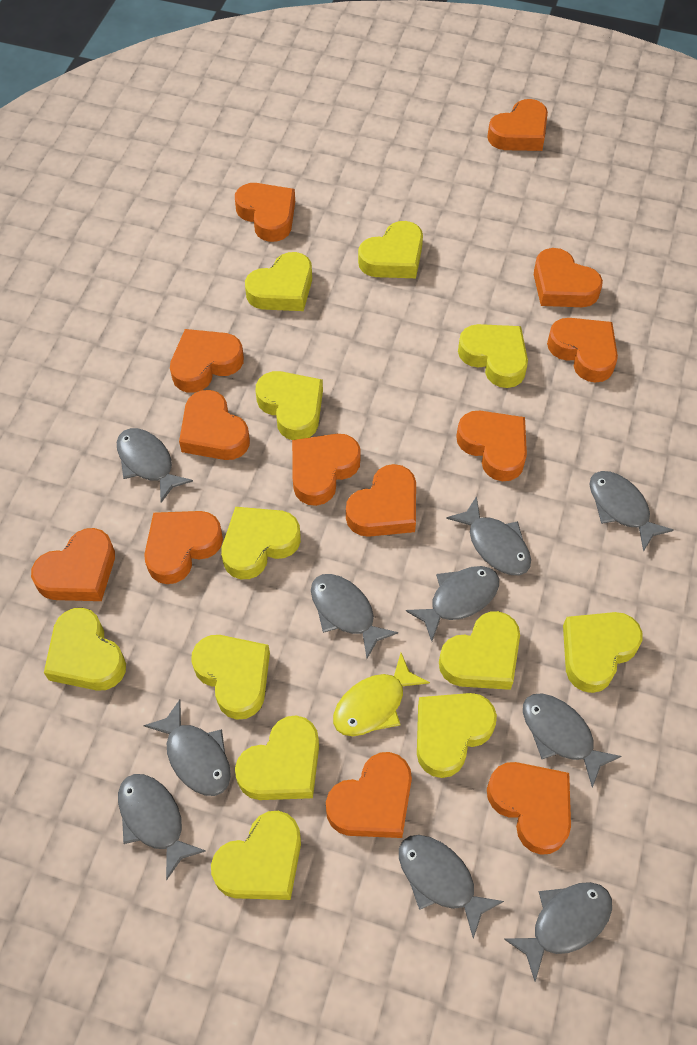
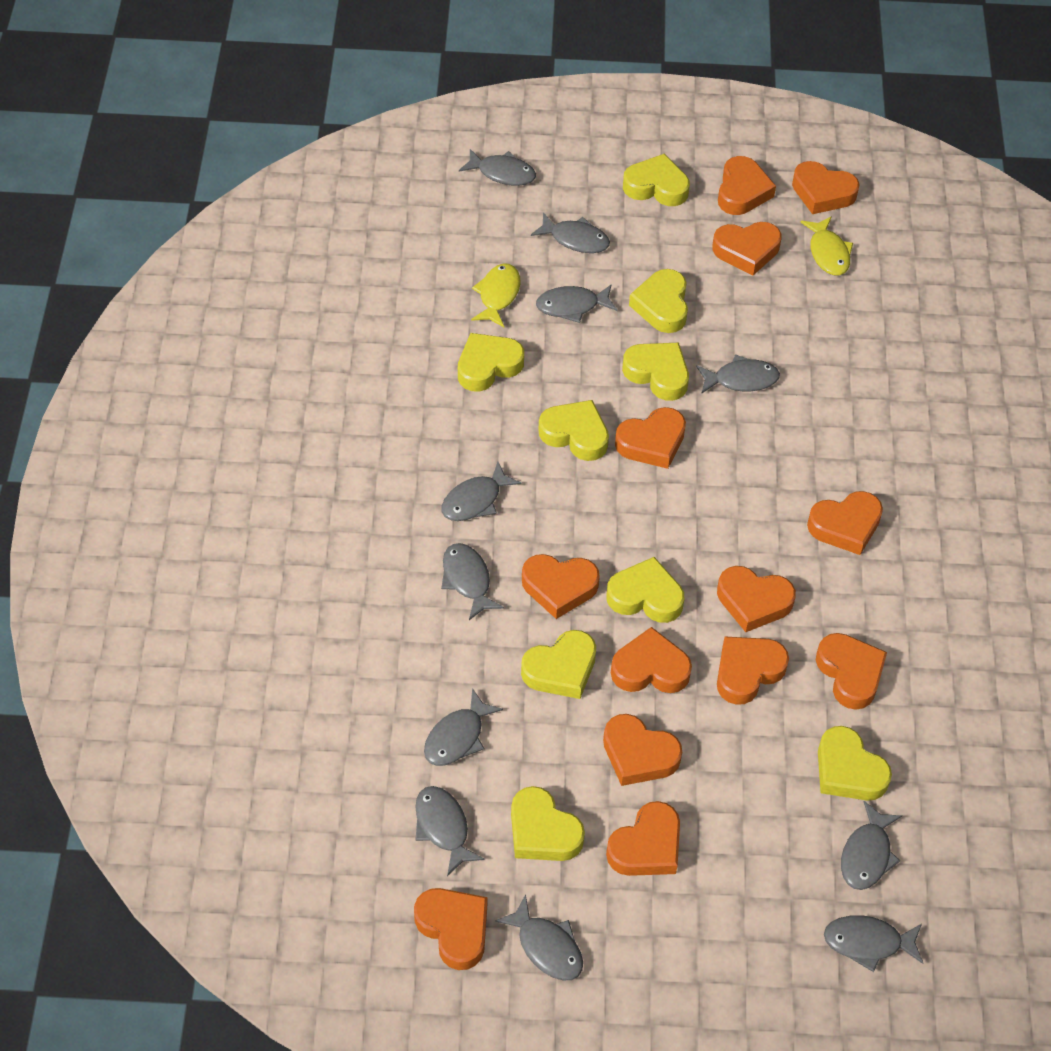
grey fish: [117,428,193,503] [118,774,206,881] [143,700,231,796] [311,574,398,658] [399,835,504,939] [406,566,499,641] [446,496,531,575] [504,882,612,982] [523,694,622,788] [589,471,674,552] = 10 -> [415,786,485,876] [424,688,503,766] [441,543,504,620] [442,462,522,521] [459,149,536,186] [495,894,583,980] [531,212,610,253] [536,284,617,323] [696,354,780,394] [824,915,923,972] [841,801,902,890] = 11
yellow fish: [333,653,430,736] = 1 -> [471,264,521,327] [800,216,853,276] = 2
yellow heart: [44,608,126,691] [191,635,270,720] [211,811,301,900] [221,507,301,579] [235,715,319,800] [245,252,312,311] [256,371,323,440] [358,221,423,278] [417,693,497,778] [439,611,520,690] [458,324,528,388] [563,612,642,693] = 12 -> [458,333,524,392] [511,786,585,861] [521,630,596,699] [538,400,609,461] [606,557,684,623] [622,343,689,401] [623,154,690,206] [629,269,688,333] [818,726,892,801] = 9

